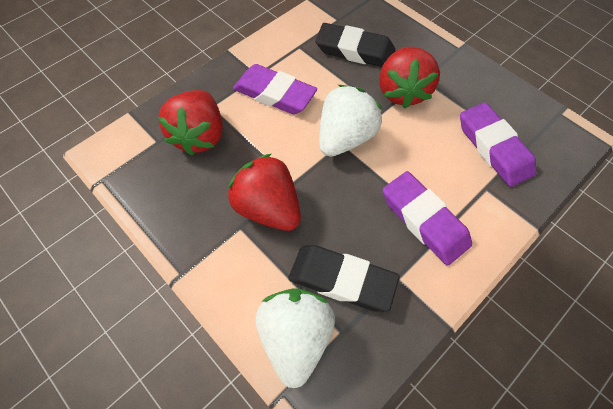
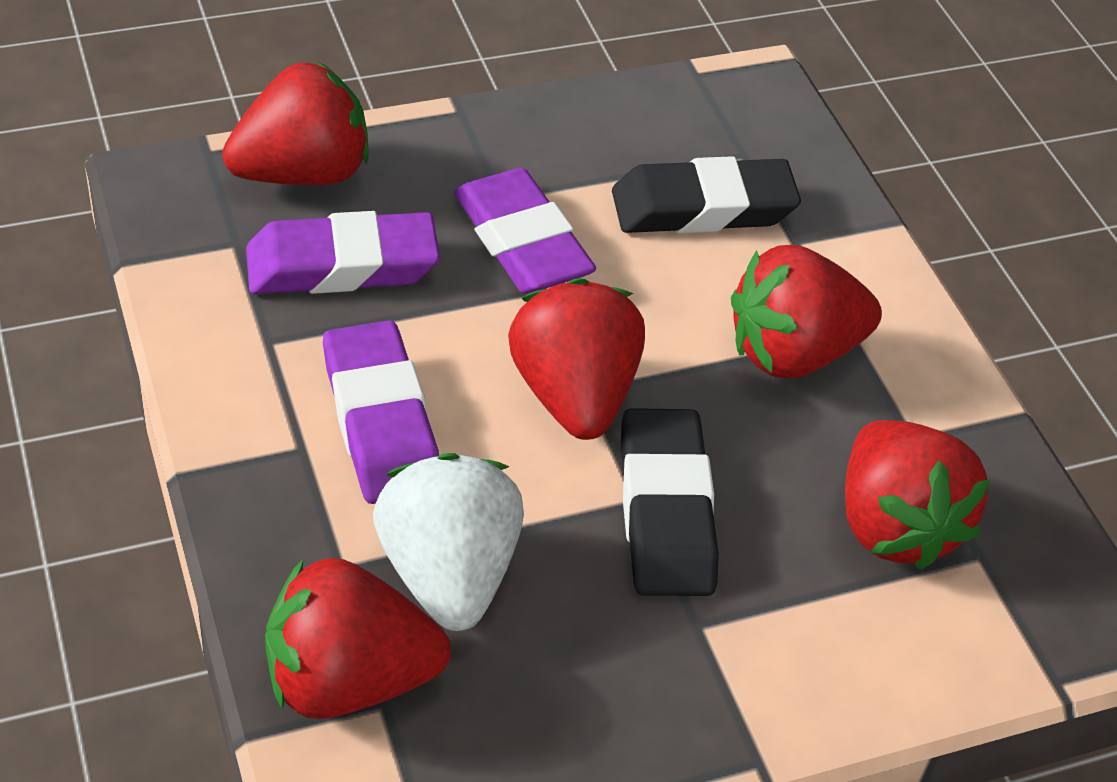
red strawberry: [158,90,223,155] [228,154,301,231] [379,47,440,108] = 3 -> [222,62,369,185] [265,558,451,719] [508,278,645,440] [731,245,882,378] [845,420,990,570] = 5
white strawberry: [255,288,335,388] [319,85,382,157] = 2 -> [373,453,524,631] = 1

